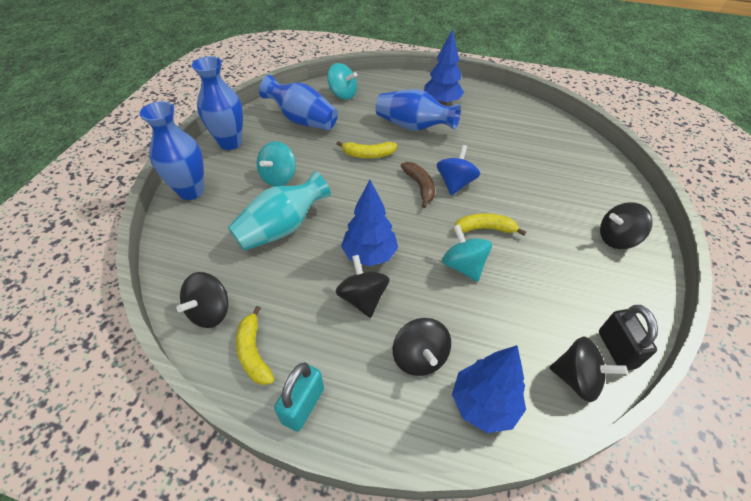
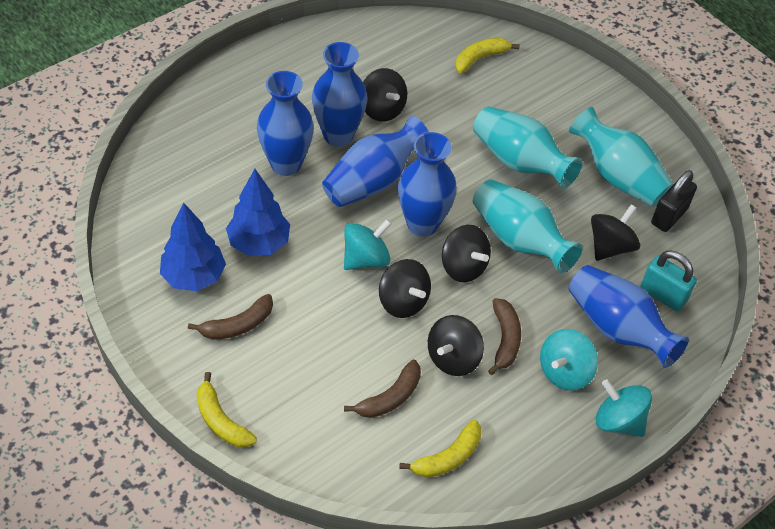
blue spinning top: [437,145,480,195] = 1 -> none = 0
blue tree: [341,180,398,266] [424,29,464,105] [452,345,526,433] = 3 -> [160,203,226,291] [226,169,290,256] = 2
blue vase: [139,101,204,200] [192,56,243,150] [259,75,338,130] [375,89,461,131] = 4 -> [257,71,314,176] [312,42,367,147] [322,116,429,207] [398,132,457,237] [569,265,689,368] = 5
brown banana: [401,162,435,208] = 1 -> [188,294,273,340] [344,360,421,418] [488,298,521,375] = 3
turquoise vase: [228,171,331,251] = 1 -> [473,106,582,189] [473,179,583,274] [569,107,673,207] = 3

